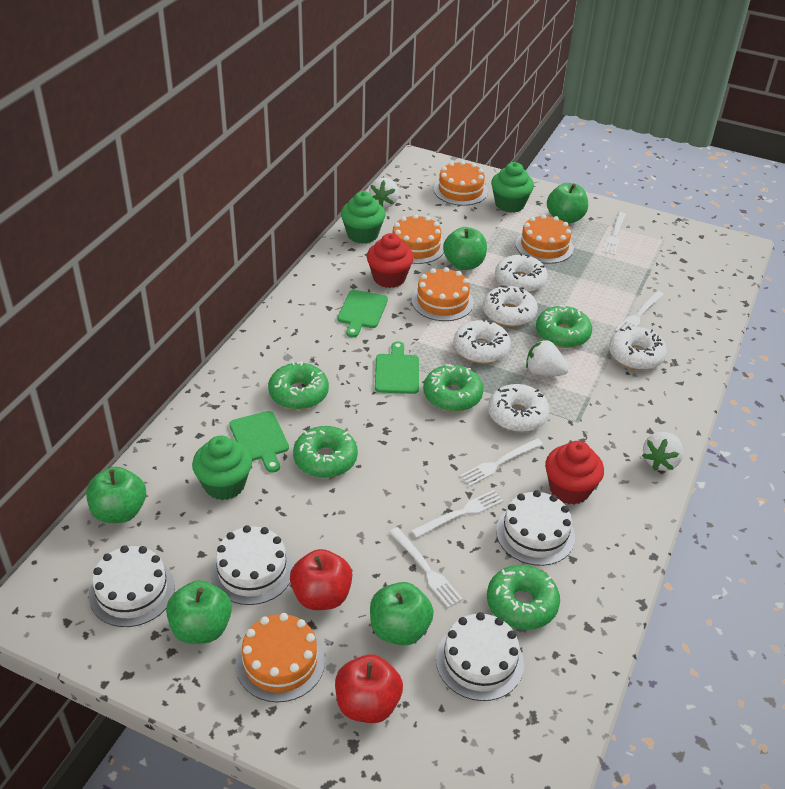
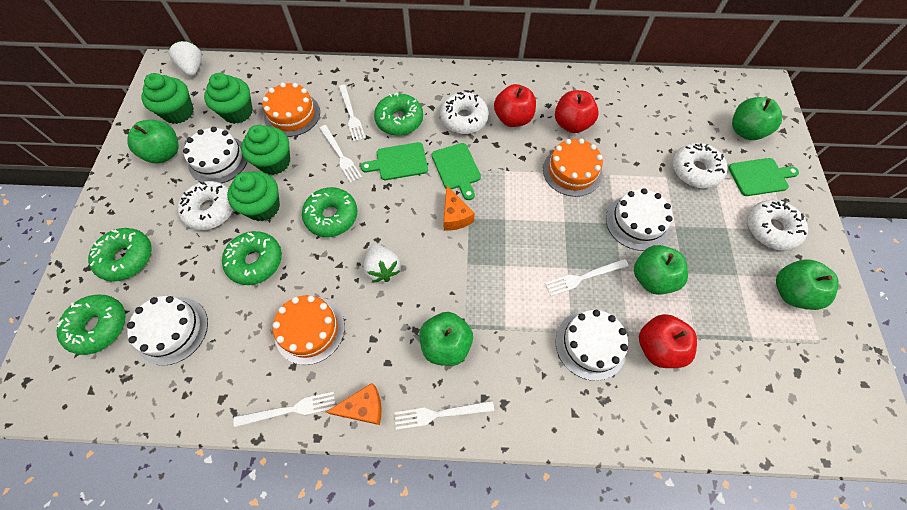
green cupcake: [192,436,252,500] [341,191,385,244] [491,162,534,213] = 3 -> [141,73,194,124] [204,73,253,124] [227,171,280,221] [241,125,290,175] = 4
orange cake: [236,613,325,702] [393,214,444,264] [412,267,474,321] [434,161,488,206] [516,214,574,264] = 5 -> [263,83,320,137] [272,295,345,365] [543,138,603,197] = 3
orange cheese: none = 0 -> [326,383,382,425] [443,185,475,231] = 2
red apple: [290,549,352,610] [335,654,403,723] = 2 -> [494,84,536,127] [555,90,599,133] [639,314,697,368] = 3
red cupcake: [367,233,414,288] [545,441,604,504] = 2 -> none = 0
white donut: [454,319,511,364] [483,285,538,327] [488,384,549,432] [495,253,548,293] [609,326,667,370] = 5 -> [177,181,234,230] [440,92,489,134] [672,143,728,189] [747,200,808,251] = 4
white strawberry: [369,178,399,208] [526,339,569,376] [642,432,684,471] = 3 -> [169,41,202,76] [363,244,400,283] = 2

